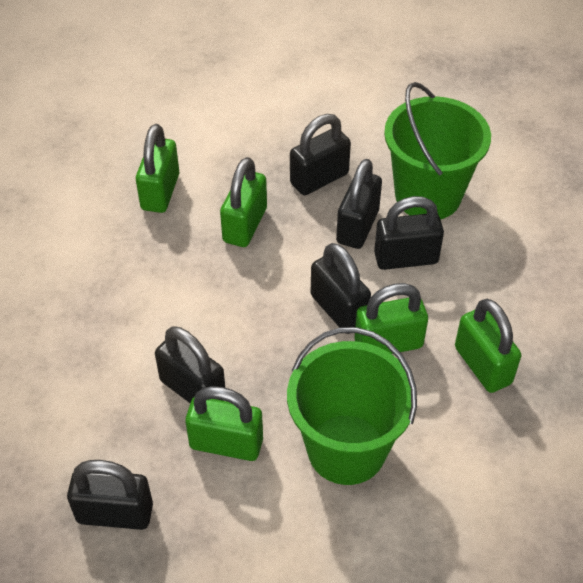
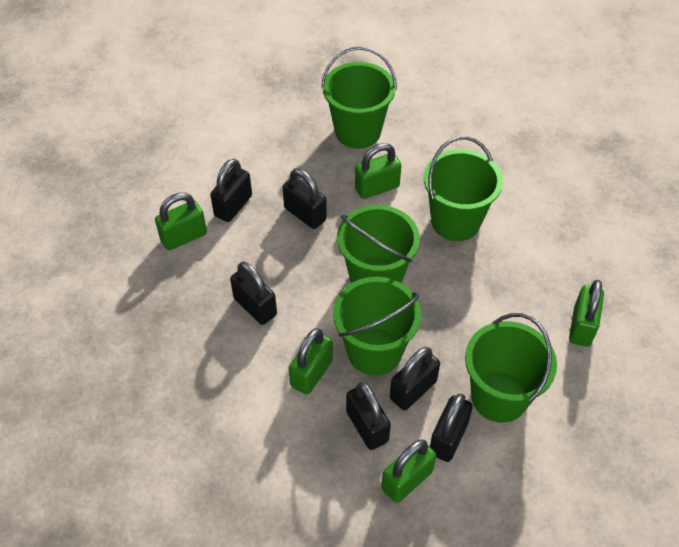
green bucket: [287,327,417,485] [384,82,491,219] = 2 -> [321,47,397,149] [333,277,421,376] [337,205,420,283] [424,136,503,241] [465,313,557,423] = 5

